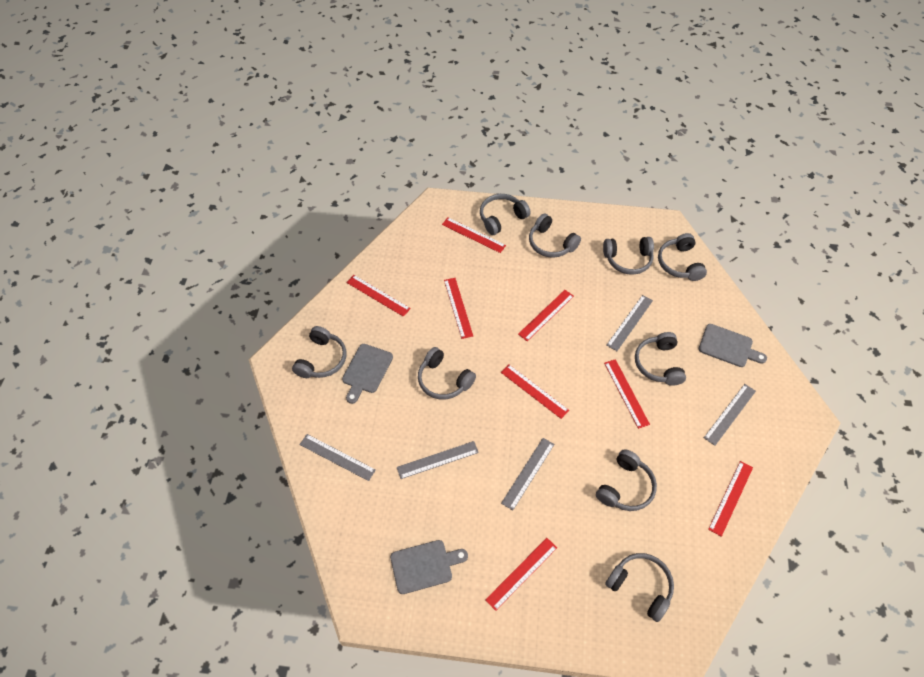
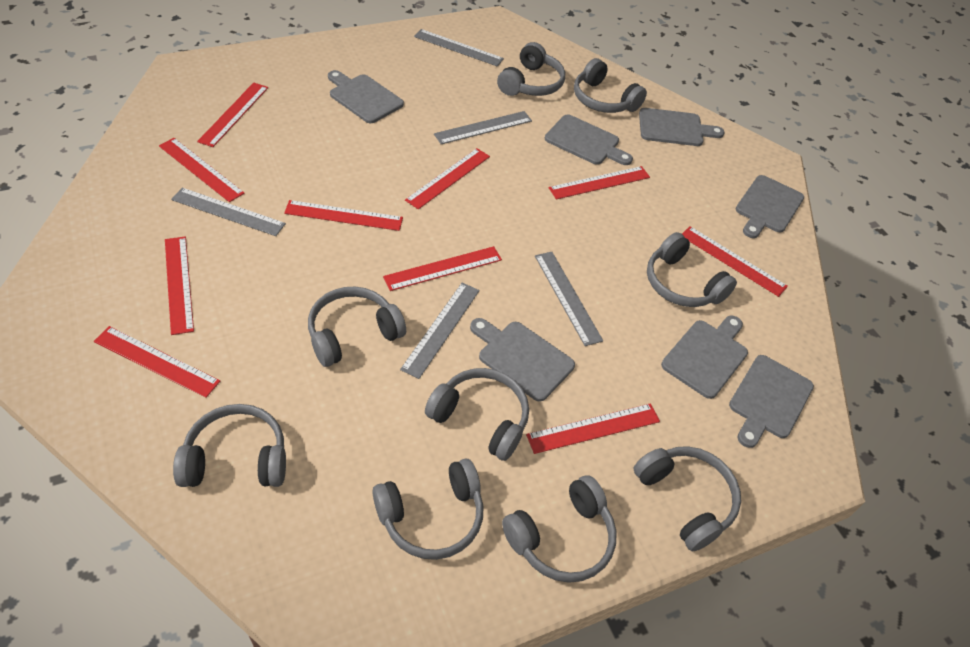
grey cutting board: [342,344,393,404] [390,540,468,594] [699,324,767,367] = 3 -> [328,70,404,123] [470,318,575,401] [545,114,633,165] [639,108,724,146] [661,315,748,399] [729,355,814,448] [736,175,804,238] = 7
red ruler: [346,275,411,317] [442,217,506,253] [444,278,473,339] [485,538,557,611] [501,364,569,419] [518,290,574,341] [604,359,650,429] [708,461,753,537] = 8 -> [94,326,220,398] [159,138,245,202] [165,237,194,335] [197,83,268,147] [284,200,403,231] [383,246,502,291] [405,148,490,209] [526,403,660,454] [549,166,650,200] [682,226,788,297] = 10

